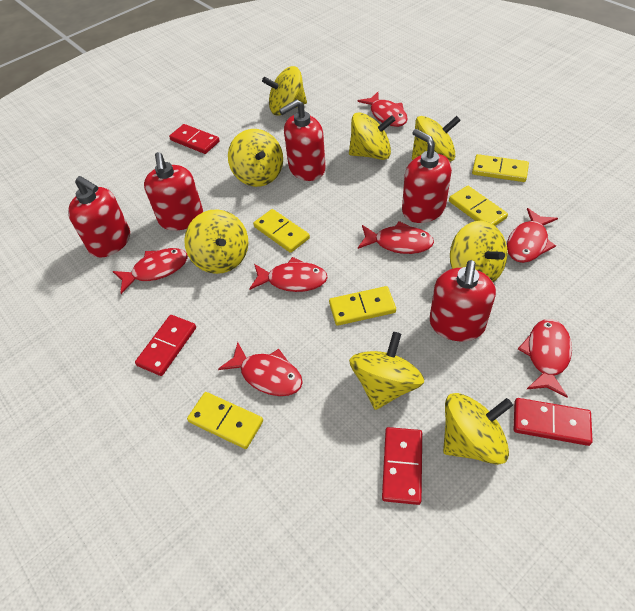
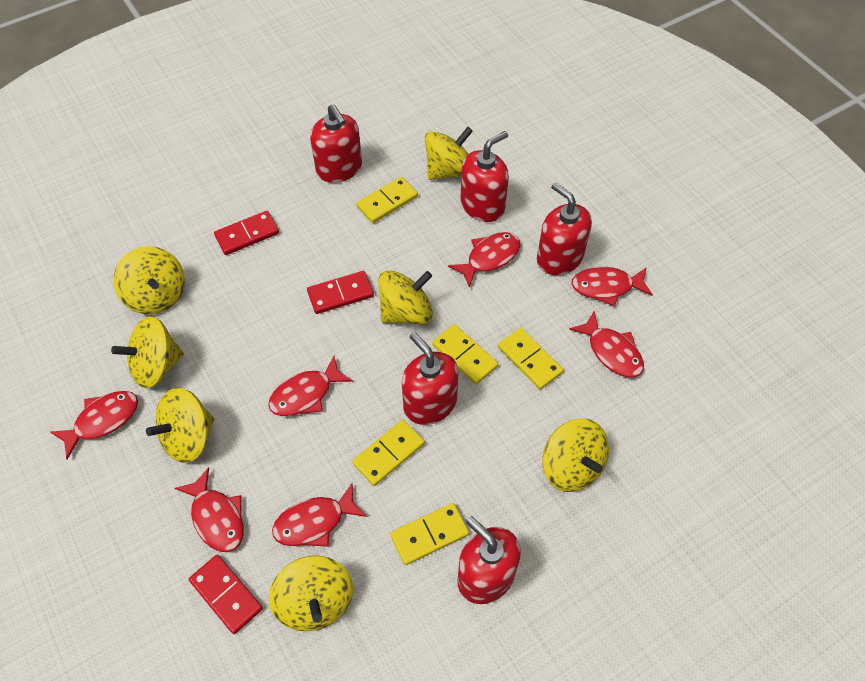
red domino: [135,315,196,376] [169,124,220,154] [382,427,422,505] [514,398,593,446] = 4 -> [189,555,263,634] [214,211,279,255] [307,271,374,314] = 3
yellow spinning top: [184,209,248,274] [228,129,283,187] [262,66,307,116] [349,112,395,160] [349,332,424,410] [412,116,461,162] [443,393,513,465] [450,221,508,282] = 8 -> [111,316,184,388] [113,246,185,314] [146,388,214,463] [269,556,353,631] [378,270,433,325] [425,127,473,180] [542,418,609,492] = 7

